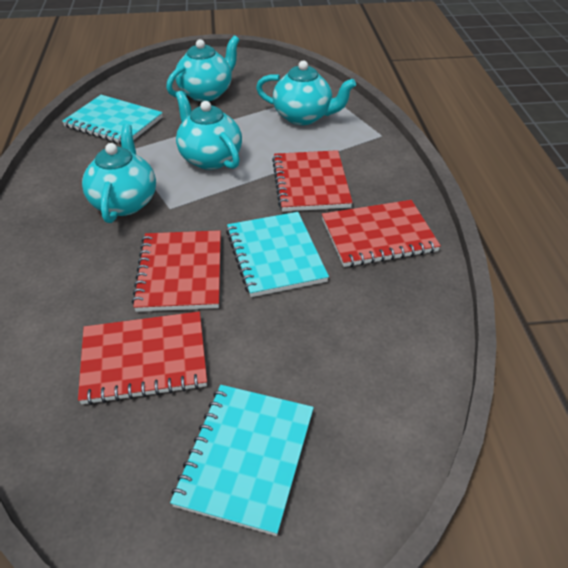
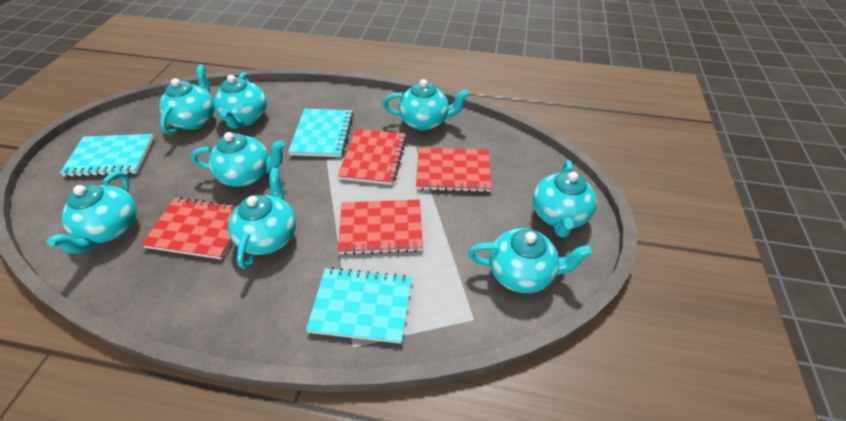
turquoise teapot: [82,124,156,223] [166,35,240,102] [175,91,242,170] [256,60,356,125] = 4 -> [47,171,137,254] [159,64,215,134] [191,132,285,187] [214,72,267,129] [228,168,296,269] [383,79,470,131] [468,228,593,293] [533,160,597,238] = 8

